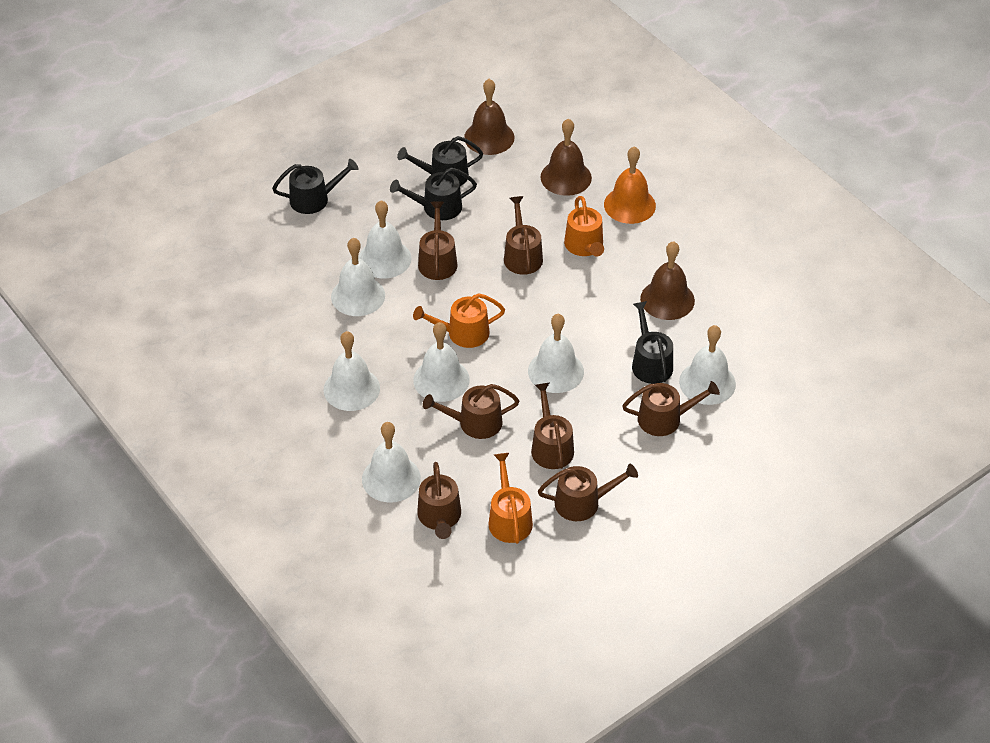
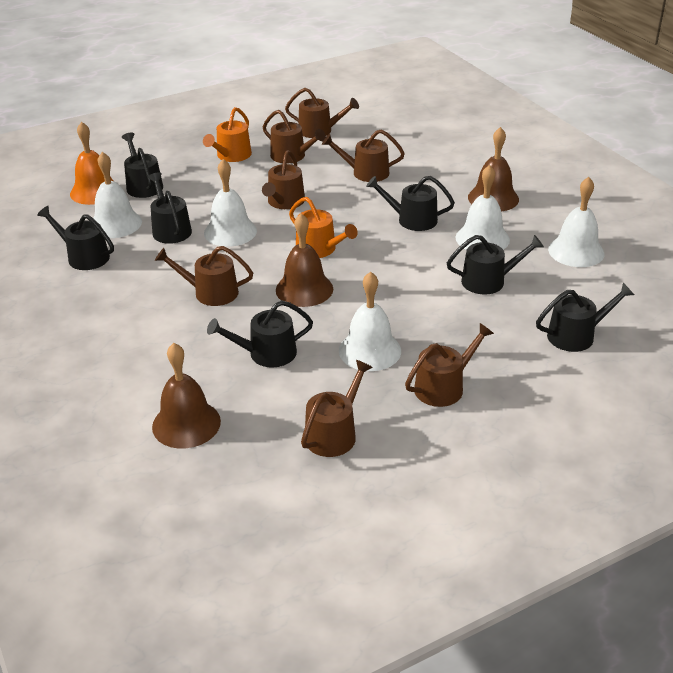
black watering can: [272,159,359,214] [390,167,477,220] [397,136,483,186] [632,301,673,384] = 4 -> [37,206,114,270] [122,133,163,198] [148,172,192,244] [207,300,313,367] [366,176,455,231] [447,235,544,294] [536,283,634,352] = 7
orange watering can: [413,293,505,348] [489,453,533,544] [564,196,604,256] = 3 -> [203,107,252,162] [289,197,358,258] = 2
white bell: [323,331,380,411] [331,238,385,316] [359,200,412,279] [362,422,421,502] [413,322,470,402] [528,314,584,393] [679,325,736,405] = 7 -> [93,152,142,238] [204,159,257,247] [339,272,401,371] [456,165,510,250] [548,177,605,267] = 5

